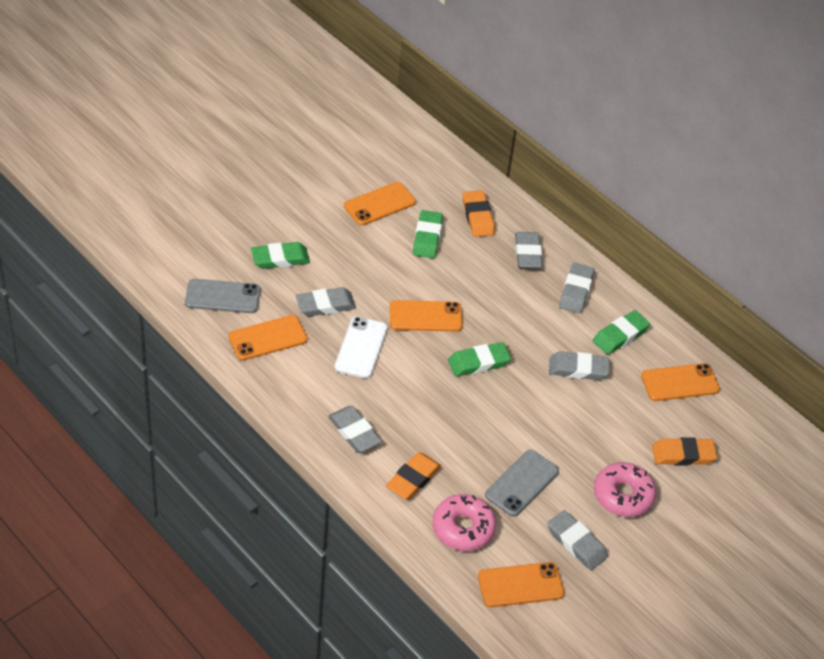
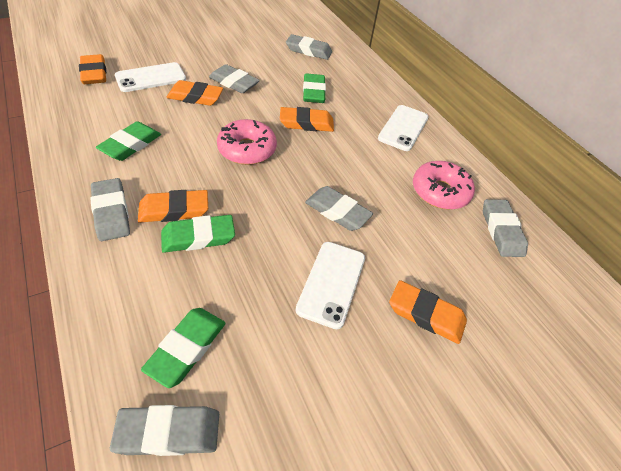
grey phone: [185,279,260,313] [485,450,559,516] = 2 -> none = 0
orange eraser: [386,452,441,500] [463,190,495,237] [652,437,717,466] = 3 -> [79,54,106,84] [138,190,208,222] [166,80,223,106] [280,107,334,132] [389,280,467,344] = 5
orange phone: [228,315,307,360] [344,182,416,226] [390,300,463,332] [478,562,564,607] [641,363,720,401] = 5 -> none = 0
white phone: [335,316,388,379] = 1 -> [115,62,186,92] [296,242,365,329] [378,105,429,151] = 3

